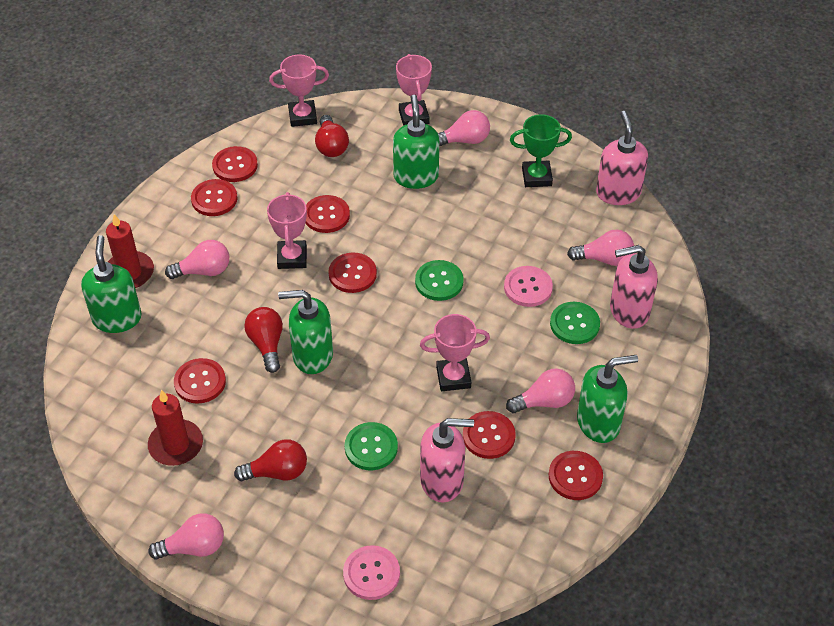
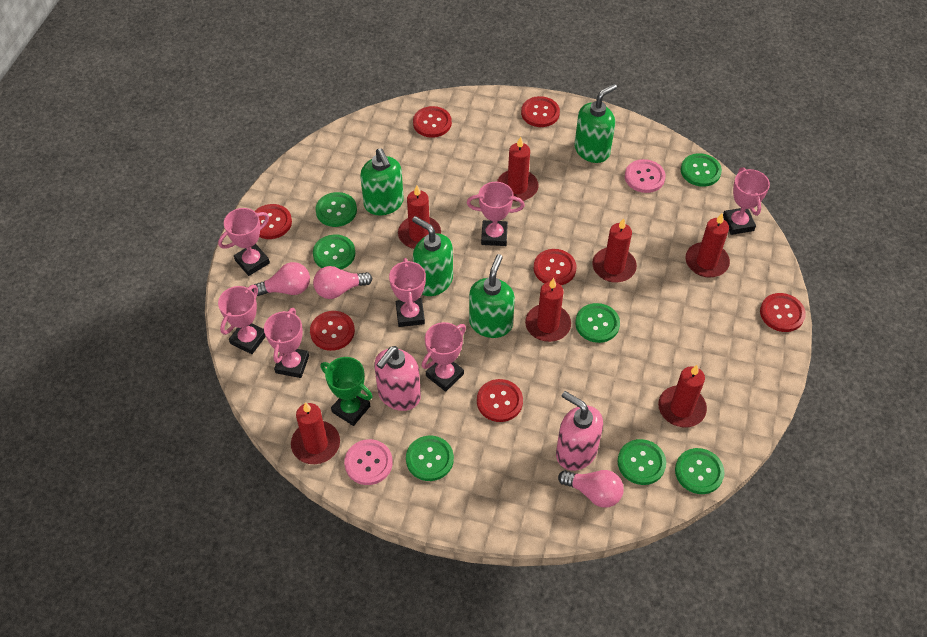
green button: [345,422,398,470] [415,260,464,301] [550,302,600,344] = 3 -> [313,234,355,270] [315,192,357,227] [406,436,454,481] [575,303,620,343] [617,439,666,485] [675,448,725,494] [681,153,722,187] = 7
pink light bulb: [148,513,224,560] [165,240,229,279] [438,110,490,146] [506,369,575,413] [567,230,634,266] = 5 -> [252,262,310,296] [313,266,372,299] [558,470,624,508] = 3
pink soap dispenser: [420,418,474,503] [596,111,648,205] [610,245,658,329] = 3 -> [374,346,421,411] [556,391,603,471] = 2
pink trophy: [267,192,307,269] [269,54,329,127] [396,54,432,126] [420,314,490,391] = 4 -> [218,208,270,276] [218,285,266,354] [264,308,309,378] [389,258,426,327] [422,322,466,392] [467,182,525,246] [723,167,770,235] = 7
red candle: [106,214,154,288] [148,390,203,466] = 2 -> [291,402,340,464] [398,186,441,249] [497,137,539,202] [525,278,571,342] [592,218,637,283] [658,365,707,427] [685,213,730,277] = 7
red light bulb: [234,439,307,481] [244,307,283,373] [315,115,349,157] = 3 -> none = 0

